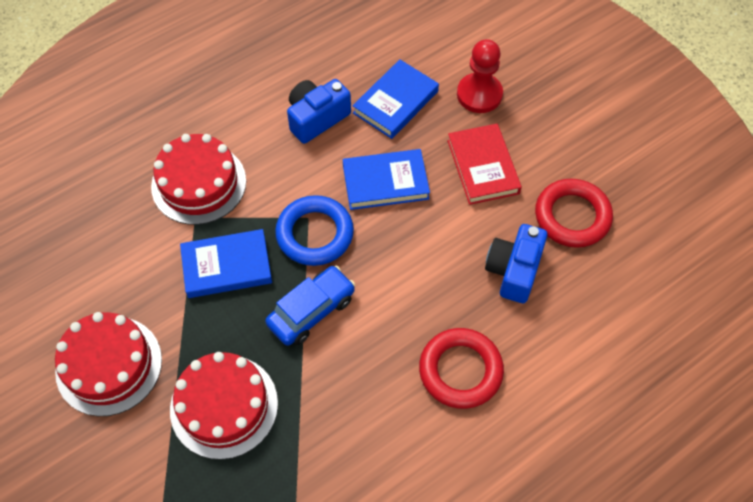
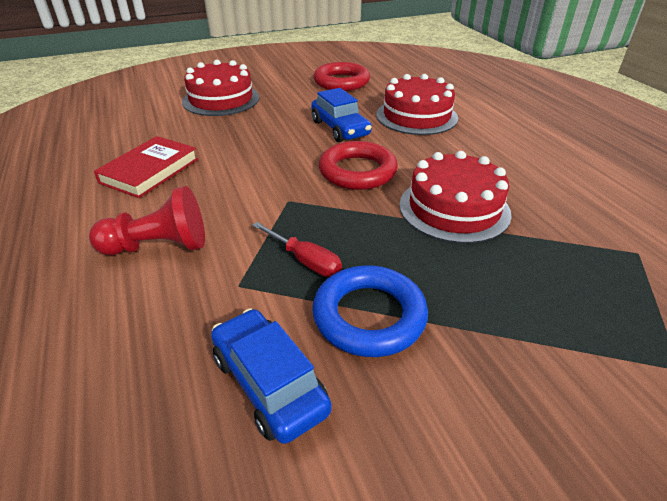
blue book: [180,229,272,298] [343,149,430,210] [353,59,439,139] = 3 -> none = 0
blue camera: [287,79,351,144] [485,224,547,303] = 2 -> none = 0
blue car: [265,266,355,346] = 1 -> [211,308,332,444] [311,88,372,142] = 2
red screwdriver: none = 0 -> [252,222,342,277] = 1

